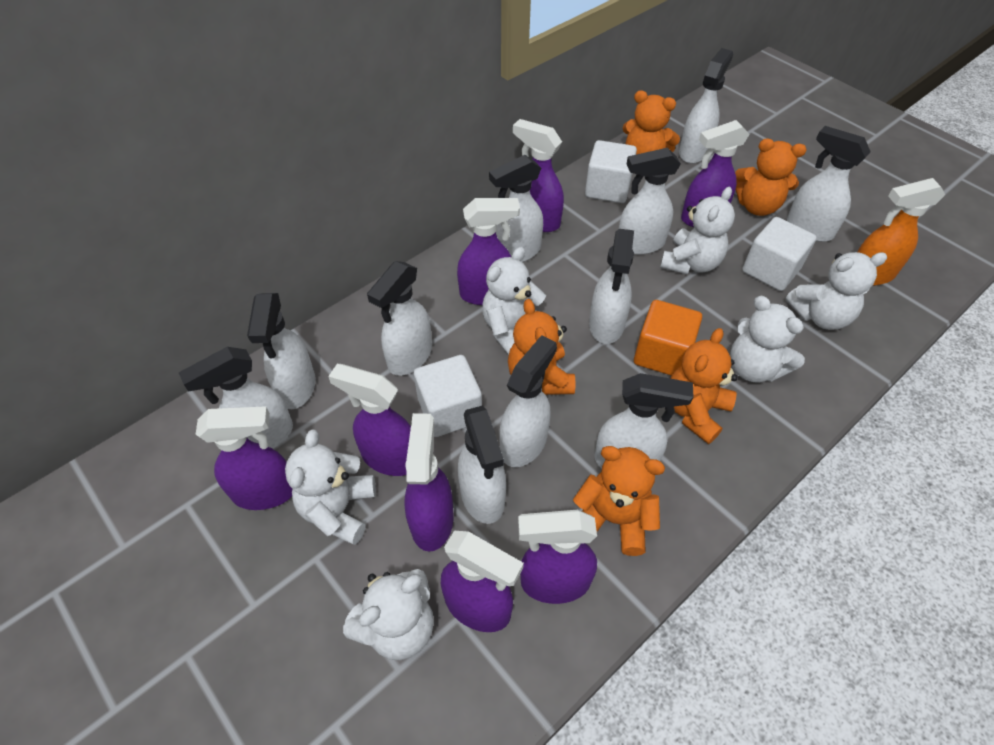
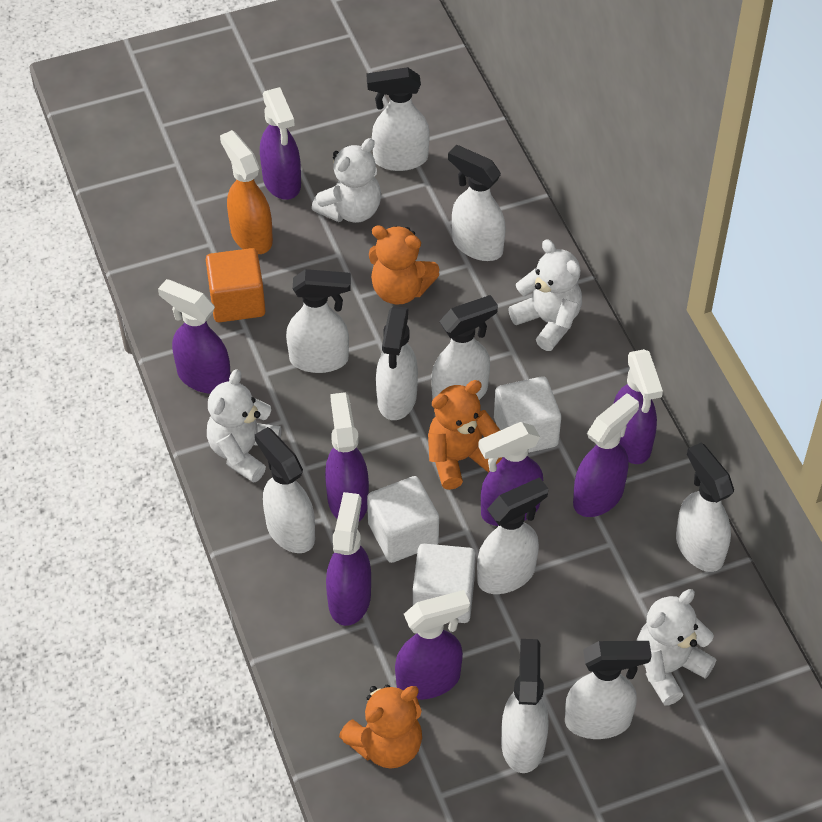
orange teddy bear: [508,299,575,395] [573,446,665,556] [623,90,680,155] [670,328,738,444] [735,138,806,216] = 5 -> [339,684,422,769] [369,226,439,305] [428,380,502,490] = 3
white spray bottle: [179,347,293,449] [247,293,316,409] [367,261,432,376] [458,406,506,524] [489,155,543,262] [499,335,557,467] [589,229,634,344] [595,373,693,468] [619,148,681,255] [679,48,733,164] [787,126,871,242] = 11 -> [255,427,315,553] [286,269,351,373] [367,67,430,171] [376,306,418,420] [431,295,498,400] [448,145,506,261] [477,477,549,594] [501,639,549,773] [565,641,652,739] [676,443,734,572] = 10
white teddy bear: [285,429,376,545] [343,569,434,660] [482,247,546,355] [660,187,735,274] [730,296,805,383] [785,252,887,330] = 6 -> [207,369,281,483] [312,138,381,223] [508,239,582,351] [637,589,716,706] = 4

